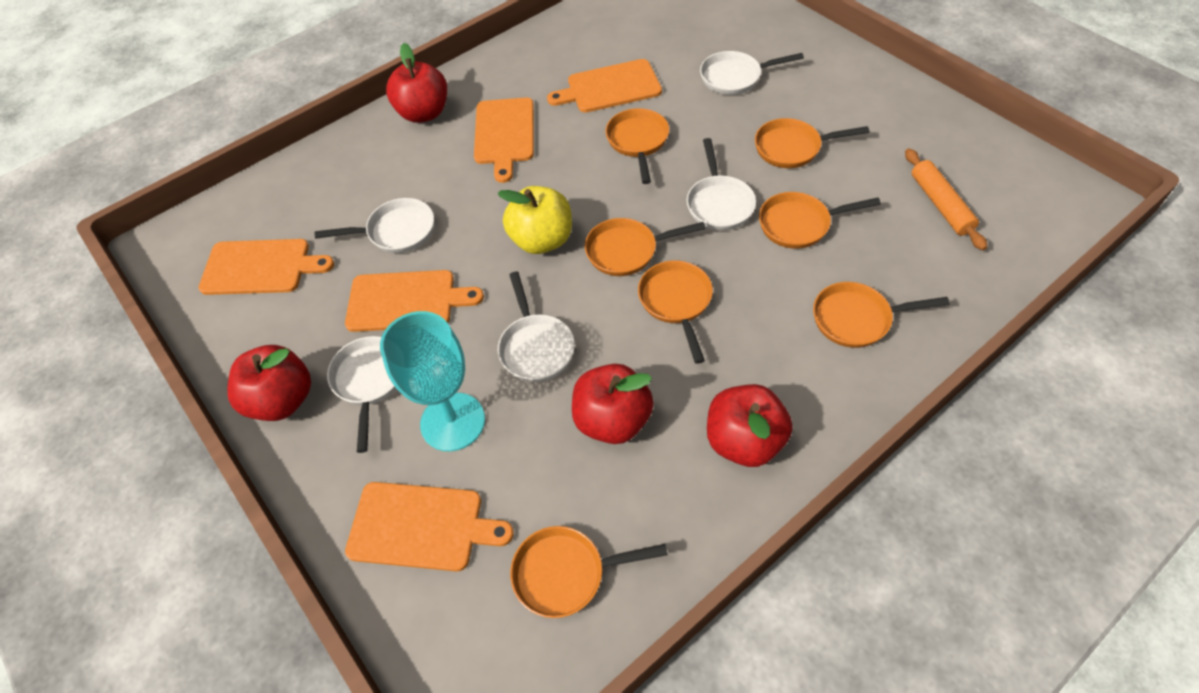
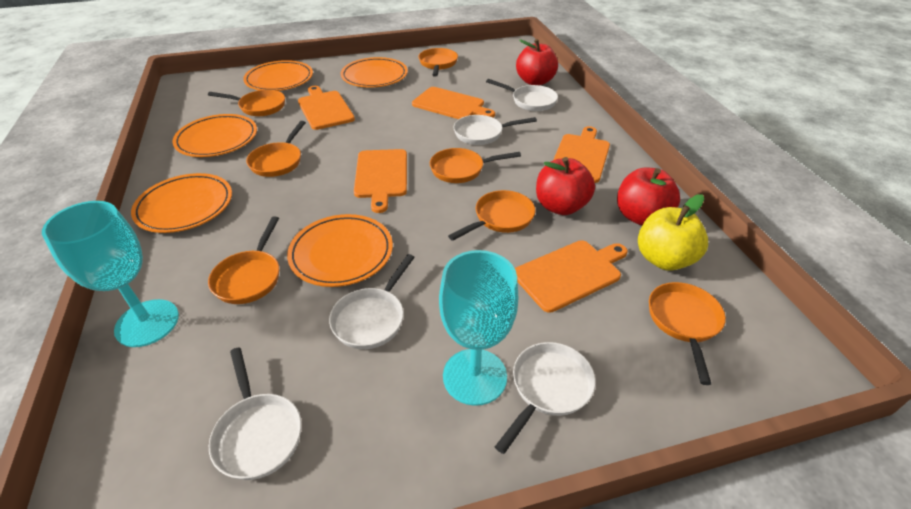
orange plate: none = 0 -> [131,173,232,233] [172,114,257,157] [243,60,313,91] [287,214,393,287] [341,57,408,88] = 5
orange rolling pin: [905,148,987,250] = 1 -> none = 0
red apple: [227,345,311,421] [386,43,447,123] [572,364,654,444] [707,384,793,467] = 4 -> [516,39,558,85] [536,157,595,215] [617,168,680,225] = 3
turquoise goblet: [380,311,485,451] = 1 -> [42,201,179,347] [439,250,518,406] = 2

